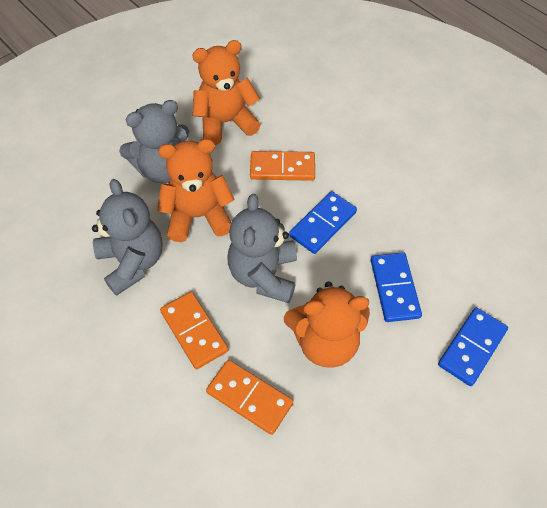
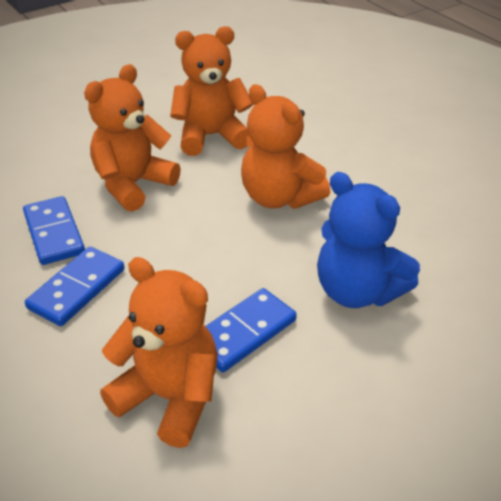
blue teddy bear: none = 0 -> [317,172,420,308] = 1
grey teddy bear: [92,179,163,296] [119,100,189,183] [228,194,297,303] = 3 -> none = 0
orange domino: [160,292,228,369] [206,360,293,435] [250,151,315,181] = 3 -> none = 0
orange teddy bear: [157,139,235,242] [192,40,261,145] [284,281,370,368] = 3 -> [84,64,181,212] [100,257,218,448] [170,26,253,156] [241,84,330,209] = 4

